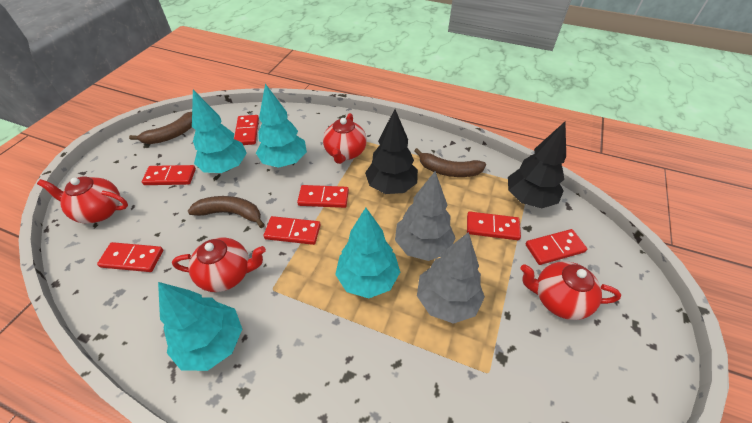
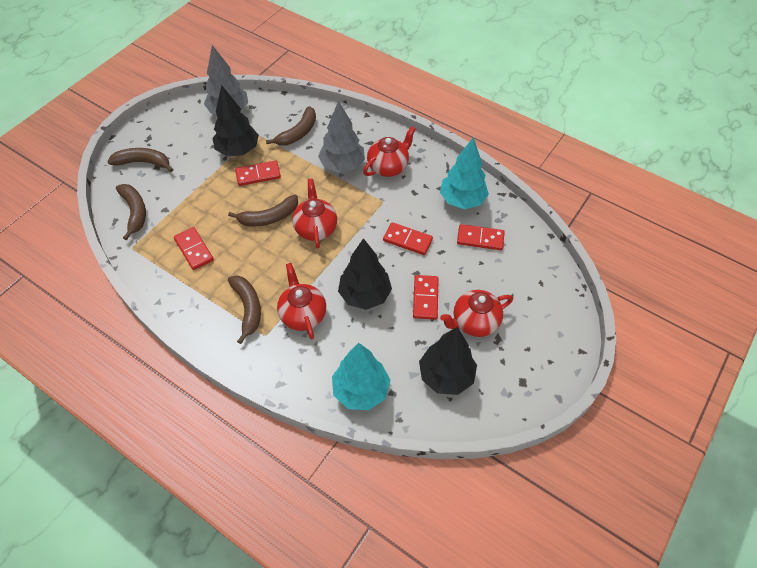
black tree: [365,109,418,194] [508,122,566,208] = 2 -> [212,85,259,156] [338,238,392,310] [419,327,477,395] = 3
brown banana: [129,112,192,144] [188,196,265,228] [414,148,486,177] = 3 -> [107,148,173,172] [116,184,146,240] [228,195,298,227] [228,276,261,344] [266,106,316,146] = 5
red domino: [97,242,163,272] [142,165,196,185] [234,115,259,145] [264,216,321,245] [297,185,349,208] [467,212,521,240] [526,229,587,265] = 7 -> [174,227,214,270] [235,160,281,186] [383,222,433,255] [413,275,438,320] [457,224,505,250] = 5
turquoise tree: [158,282,242,371] [192,90,247,173] [256,84,307,168] [335,208,400,298] = 4 -> [332,343,391,410] [440,137,489,209] = 2

